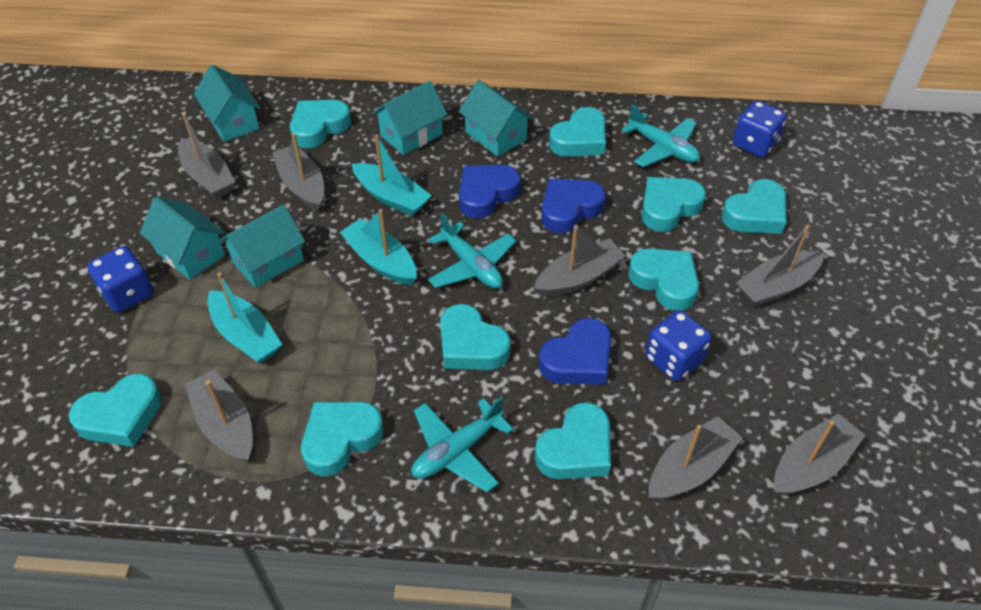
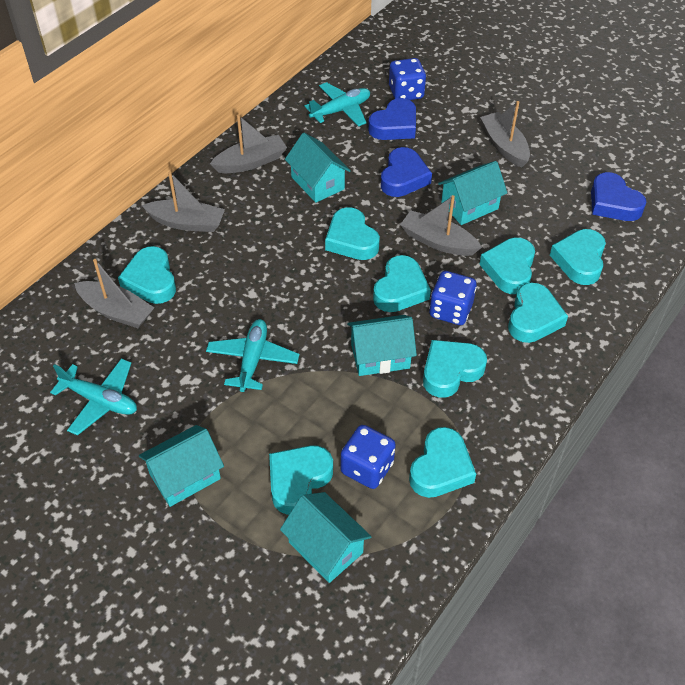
grey boat: [178,113,235,199] [185,370,253,462] [272,133,324,211] [534,225,626,297] [649,416,743,500] [736,225,824,307] [774,414,866,495] = 7 -> [74,259,154,328] [142,172,225,232] [210,114,287,173] [400,195,482,256] [480,101,530,168] = 5
turquoise boat: [207,272,282,363] [340,209,417,285] [352,135,432,216] = 3 -> none = 0

